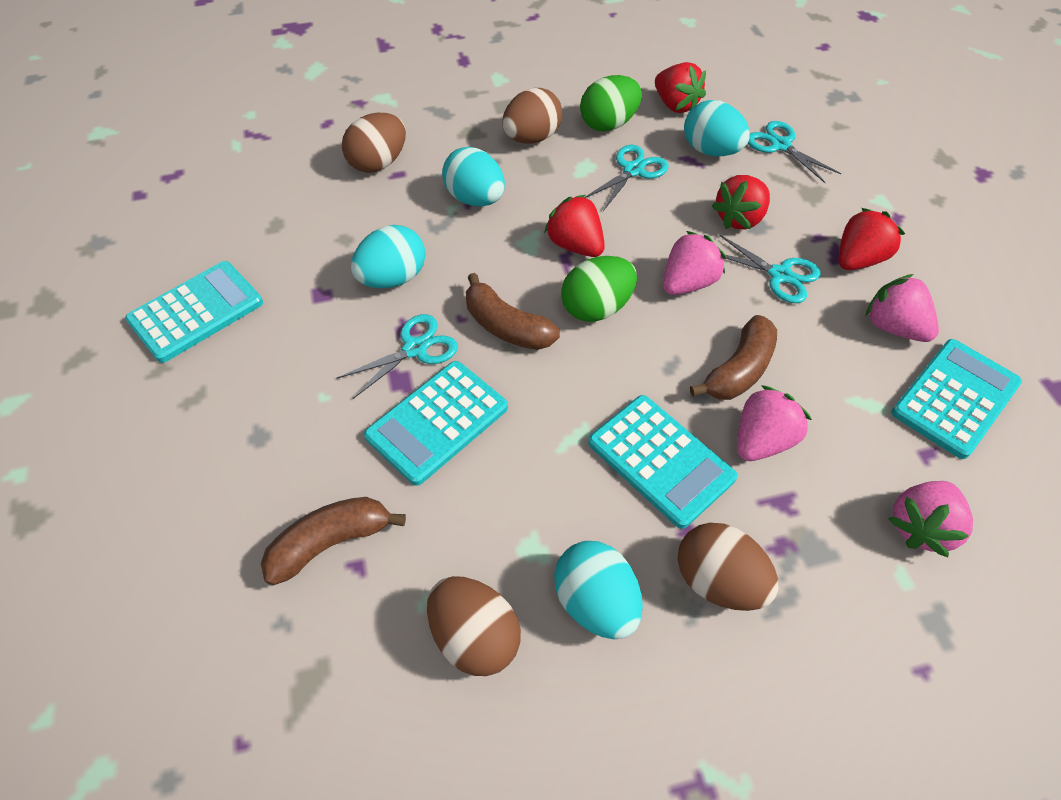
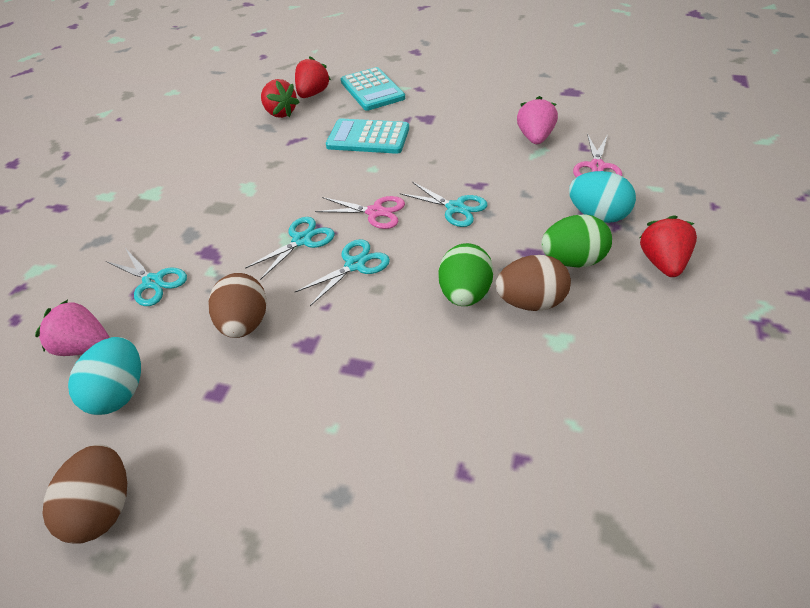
brown banana: [261,497,406,586] [466,273,560,350] [690,315,777,400] = 3 -> none = 0
brown egg: [342,113,406,173] [427,576,521,676] [502,88,562,144] [677,523,779,611] = 4 -> [42,444,127,544] [209,273,267,338] [496,255,571,311] = 3
pink scissors: none = 0 -> [315,196,405,229] [573,134,622,177] = 2
pink strawberry: [663,231,726,295] [737,385,812,461] [865,274,939,342] [888,481,973,557] = 4 -> [35,300,109,356] [517,96,558,144] = 2
red strawberry: [544,195,605,257] [655,62,706,113] [712,175,770,230] [839,208,905,270] = 4 -> [261,79,299,118] [295,57,331,98] [640,215,697,277] = 3
turquoise calculator: [125,261,263,363] [364,361,508,486] [588,395,737,529] [891,339,1022,459] = 4 -> [326,118,409,154] [341,67,405,111] = 2
turquoise egg: [351,225,426,288] [442,147,505,207] [554,541,643,639] [684,100,750,156] = 4 -> [68,337,141,415] [569,171,636,223] = 2

